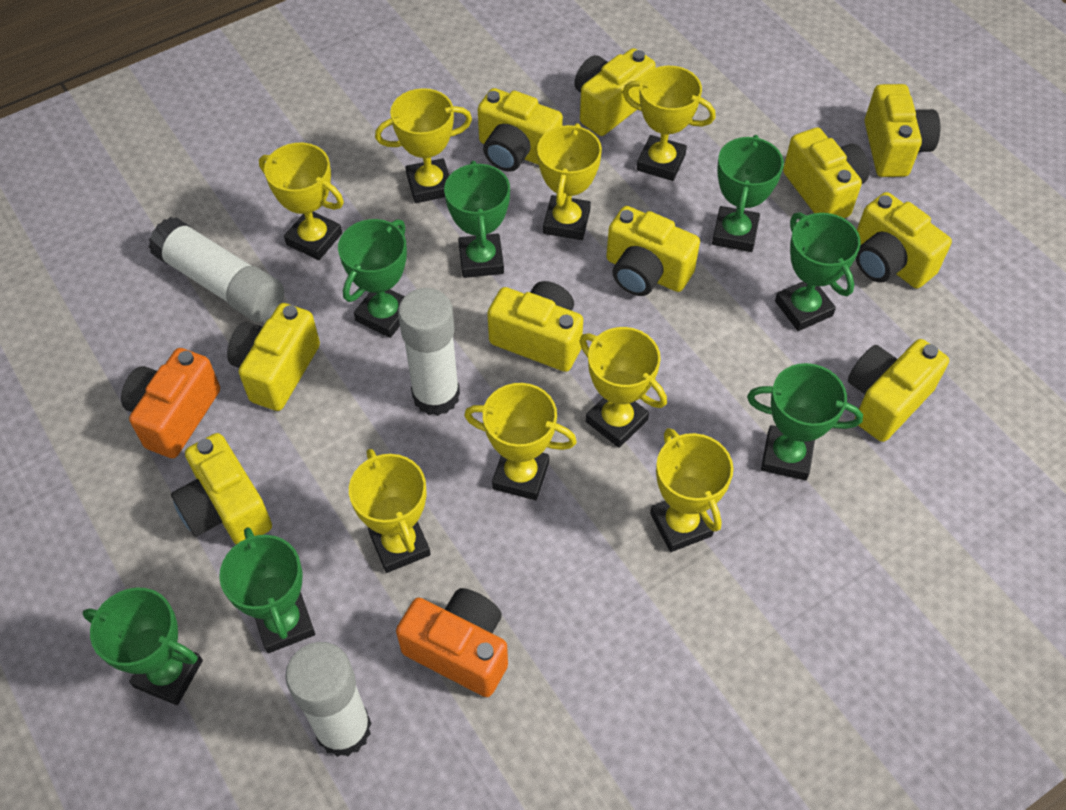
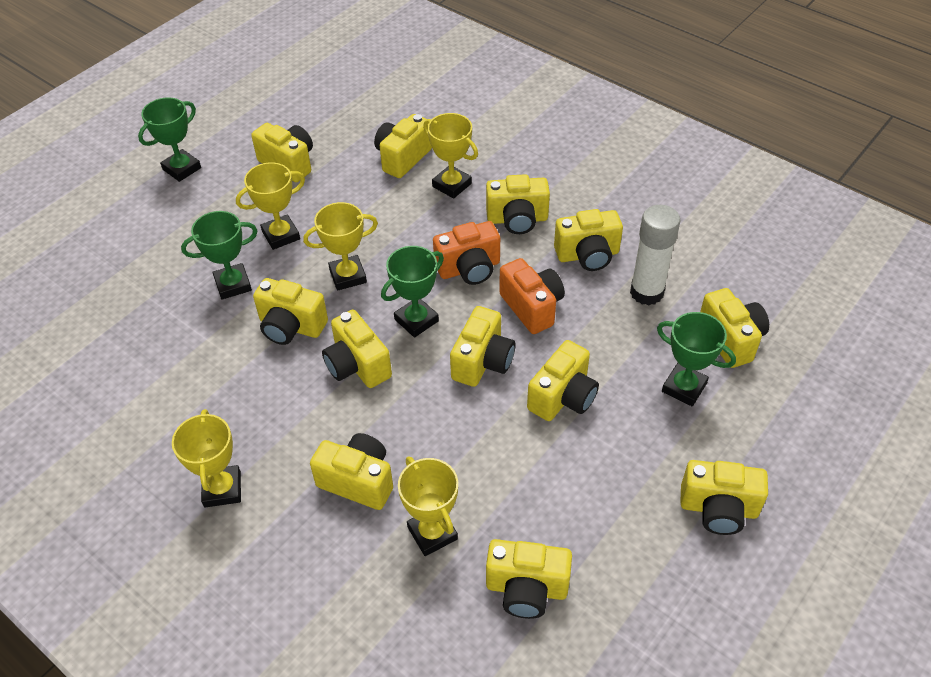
green trophy: [83,588,203,705] [219,527,315,653] [338,219,407,338] [444,161,510,278] [712,135,784,252] [747,363,863,480] [775,212,861,331] = 7 -> [138,97,201,182] [181,211,258,300] [381,246,444,337] [657,312,736,406] = 4
white glue stick: [149,217,284,322] [285,642,371,757] [398,288,460,416] = 3 -> [630,205,681,305] = 1
yellow camera: [171,433,272,545] [227,303,320,411] [478,88,563,172] [487,281,583,372] [574,48,656,136] [606,206,700,296] [783,127,869,218] [848,339,949,442] [856,192,952,289] [865,84,940,177] = 10 -> [251,123,313,182] [253,278,328,345] [310,433,393,510] [322,310,392,388] [374,114,432,178] [450,306,515,387] [486,174,550,234] [486,539,572,619] [527,340,599,421] [554,209,623,271] [680,460,768,535] [700,288,769,368] = 12
yellow trophy: [259,143,344,260] [349,449,431,573] [375,88,472,203] [464,383,577,500] [537,123,602,240] [579,327,667,448] [622,66,716,181] [650,428,734,552] = 8 -> [172,409,241,507] [236,162,305,250] [303,202,378,291] [398,456,458,556] [423,113,478,199] = 5

